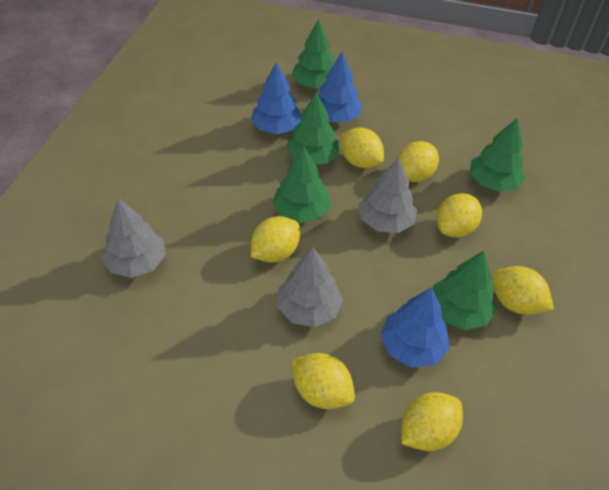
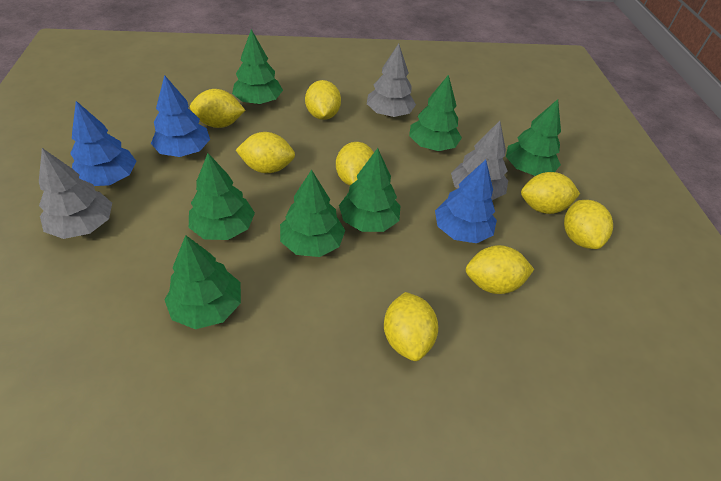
green tree: [272,147,331,223] [286,92,339,165] [292,19,335,88] [433,251,497,330] [470,118,525,192] = 5 -> [165,235,241,329] [189,153,255,240] [232,29,283,104] [280,170,345,257] [339,148,401,232] [409,74,462,151] [506,99,561,176] = 7
yellow lemon: [251,216,300,262] [292,353,355,409] [341,128,384,168] [398,141,439,182] [401,392,463,451] [437,193,482,238] [492,266,554,315] = 7 -> [190,89,245,128] [236,132,295,173] [305,80,341,120] [336,142,374,185] [384,292,438,361] [466,245,534,294] [521,172,580,214] [564,200,613,249] = 8

